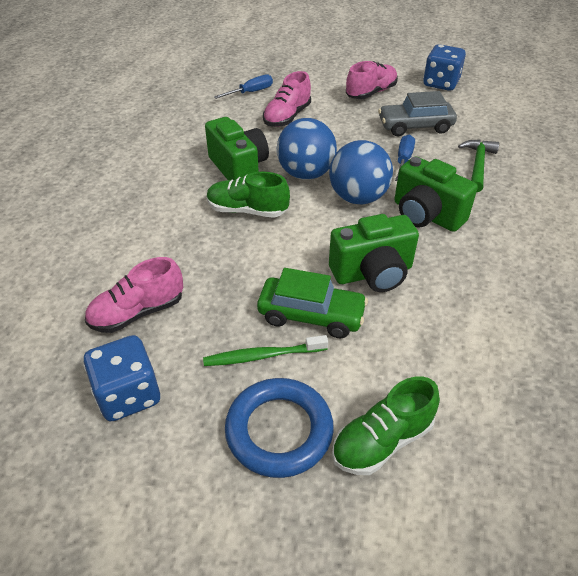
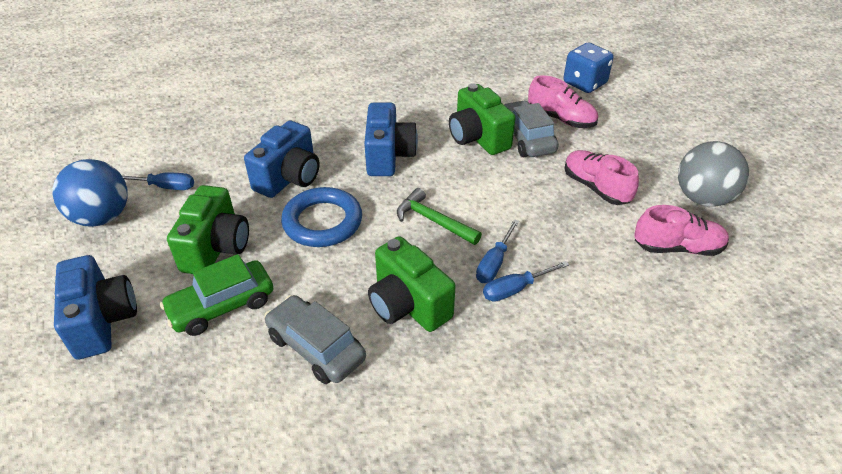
blue ball: [277,118,337,180] [329,140,393,205] = 2 -> [53,159,128,227] = 1
blue camera: none = 0 -> [54,255,137,360] [244,120,319,198] [364,103,418,176] = 3
blue dice: [83,335,160,422] [423,44,466,91] = 2 -> [564,43,614,93] = 1
blue screwdriver: [214,74,273,99] [395,135,415,181] = 2 -> [122,173,194,190] [476,219,519,283] [483,261,569,302] = 3
green shoe: [207,172,290,218] [332,376,440,475] = 2 -> none = 0
green toothbrush: [203,335,328,366] = 1 -> none = 0
grey ball: none = 0 -> [678,141,749,207] = 1
grey car: [378,91,457,136] = 1 -> [264,295,366,384] [503,100,559,157] = 2

